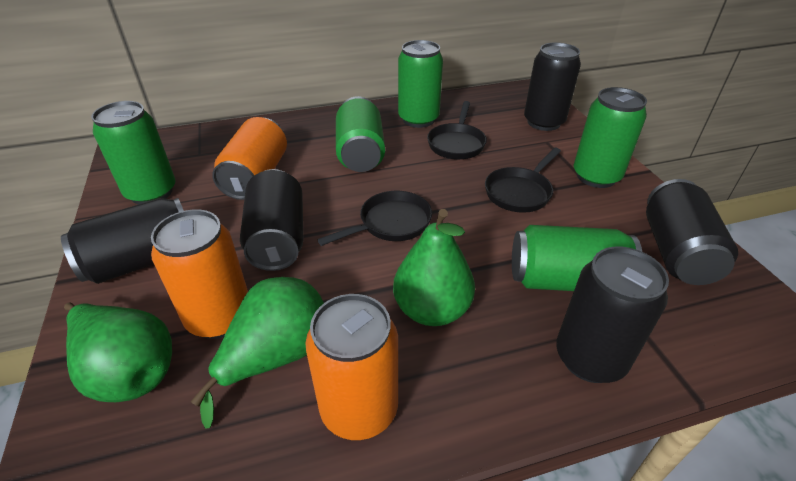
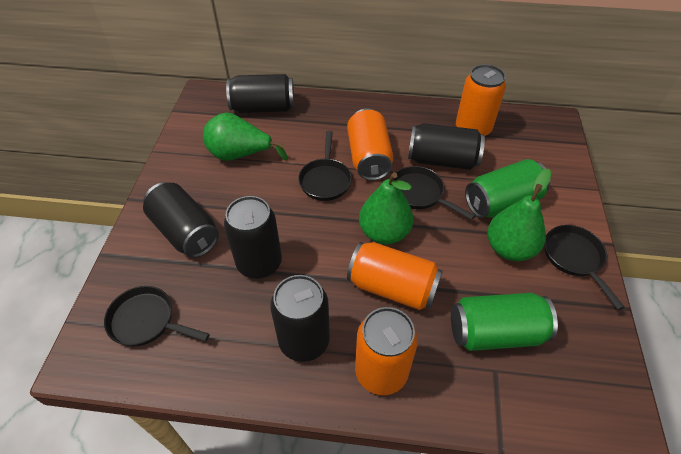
black pan: [317,191,432,246] [427,101,487,159] [485,148,561,213] = 3 -> [104,286,210,347] [298,131,352,201] [394,166,475,220] [544,225,625,310] = 4
green can: [91,101,176,204] [336,96,385,172] [398,40,443,128] [512,225,642,291] [574,87,647,188] = 5 -> [451,293,558,351] [465,159,550,218] = 2
orange can: [151,209,248,339] [212,117,287,200] [305,294,398,440] = 3 -> [347,108,394,180] [347,242,443,310] [355,307,418,395] [456,64,506,136] = 4

